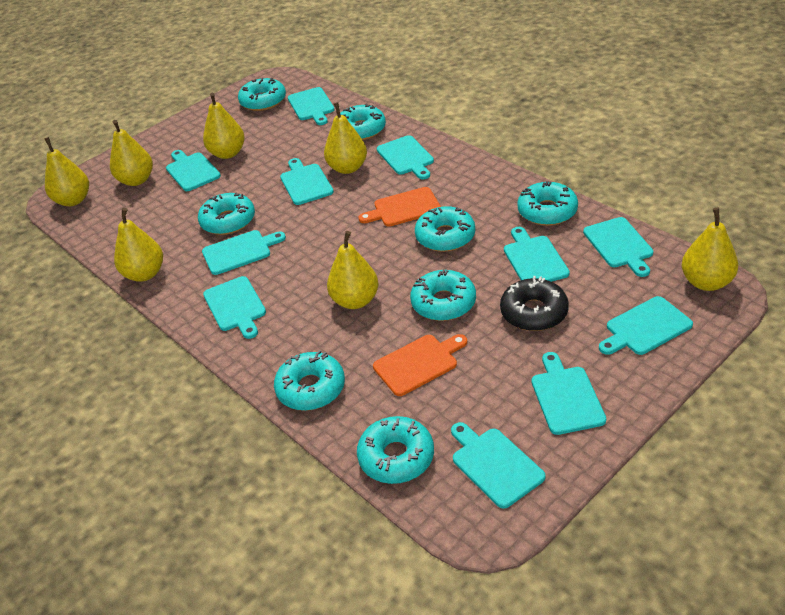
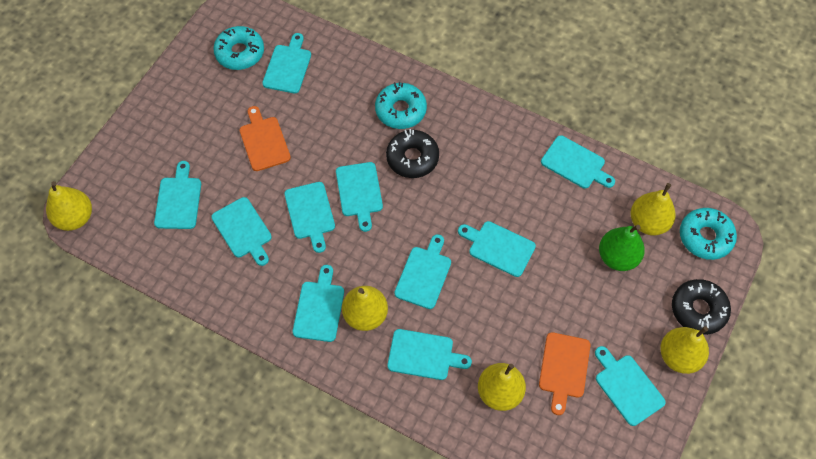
black donut: [500,276,569,331] = 1 -> [386,129,439,178] [672,279,731,335] = 2
green pear: none = 0 -> [599,225,645,271] = 1
turquoise donut: [198,192,255,235] [238,78,286,111] [274,350,345,411] [340,104,386,140] [357,416,434,484] [410,270,476,321] [415,206,475,252] [517,181,578,226] = 8 -> [213,26,264,70] [375,82,427,129] [680,208,737,260] = 3
yellow pear: [45,137,89,206] [110,120,153,186] [114,208,163,282] [203,93,245,159] [324,102,367,174] [327,231,378,309] [682,208,738,291] = 7 -> [46,181,92,231] [342,286,388,331] [478,363,526,411] [630,183,675,236] [660,326,709,374] = 5

